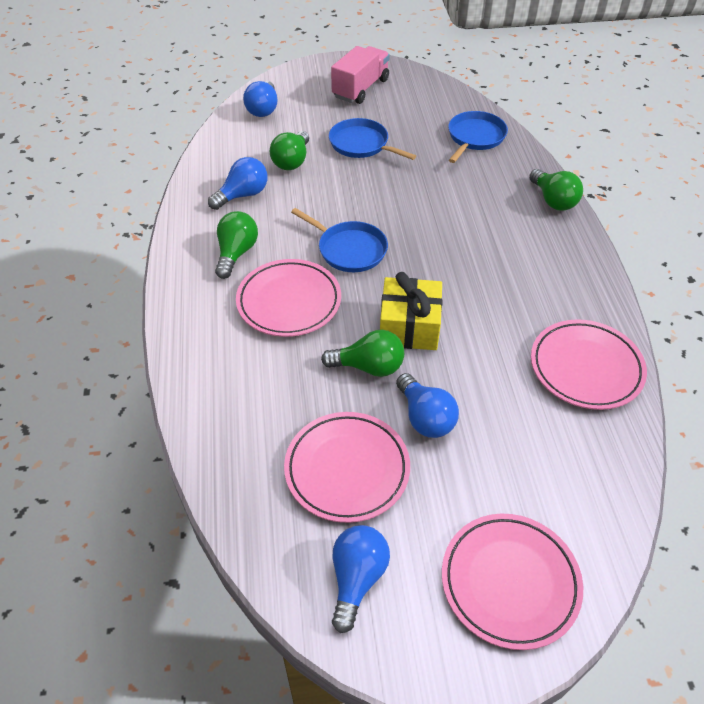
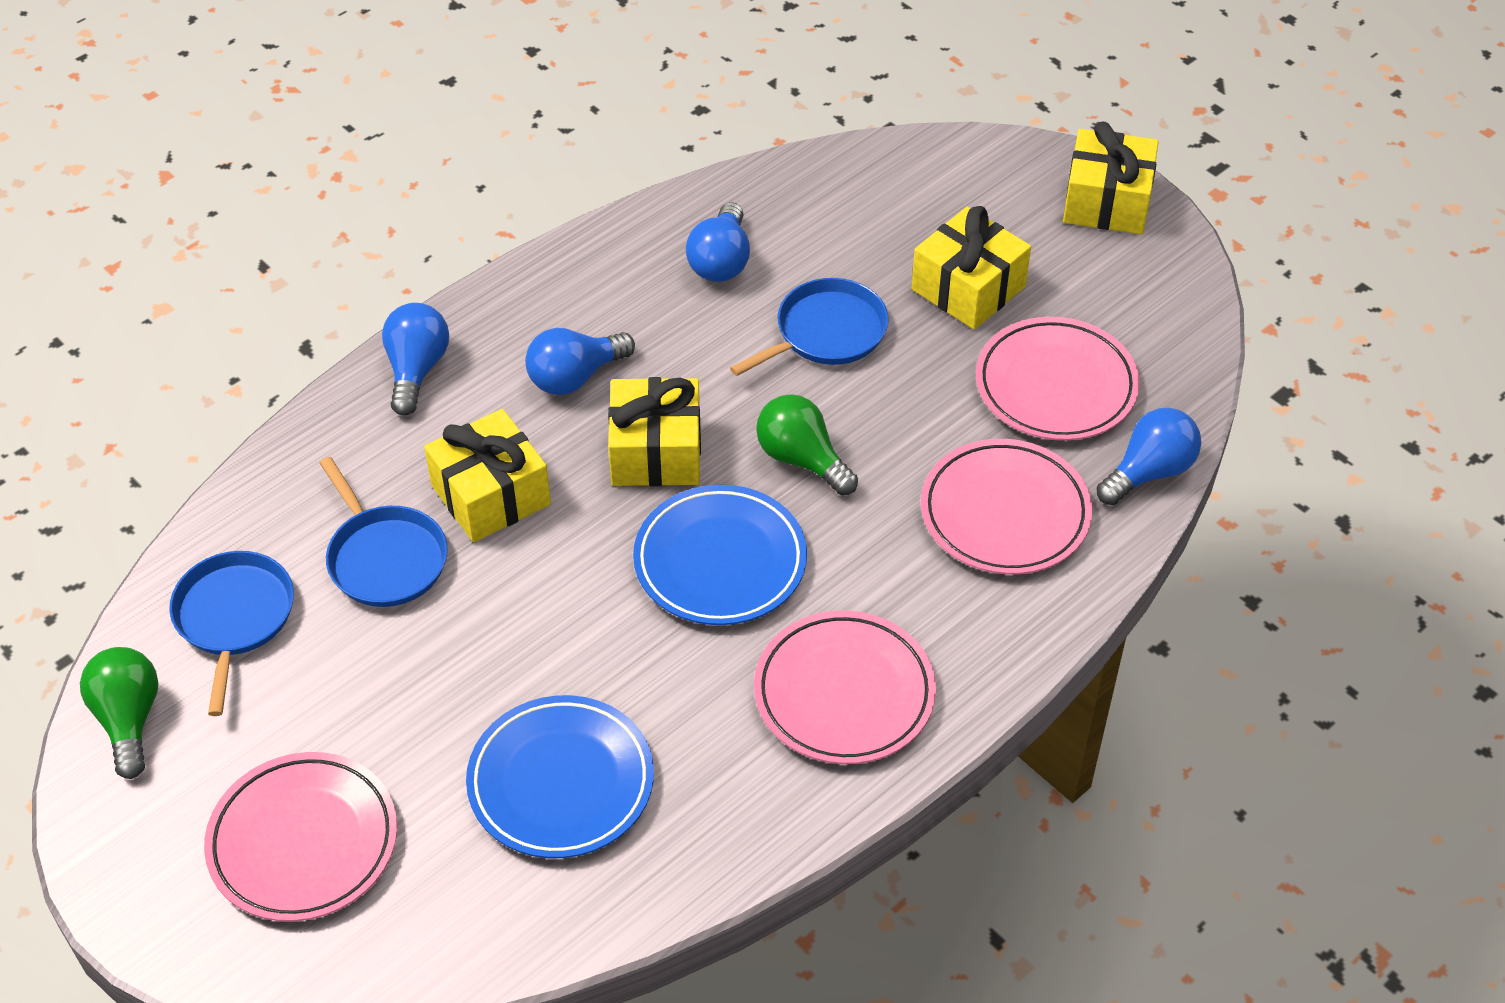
blue plate: none = 0 -> [466,695,654,858] [633,485,807,625] = 2
green light bulb: [215,211,258,279] [270,131,309,170] [321,330,404,377] [529,169,583,211] = 4 -> [80,647,159,779] [756,394,858,495] = 2
pink truck: [331,46,390,104] = 1 -> none = 0
yellow gift: [380,272,443,350] = 1 -> [424,409,551,542] [608,377,701,486] [912,206,1031,330] [1063,122,1159,234] = 4

